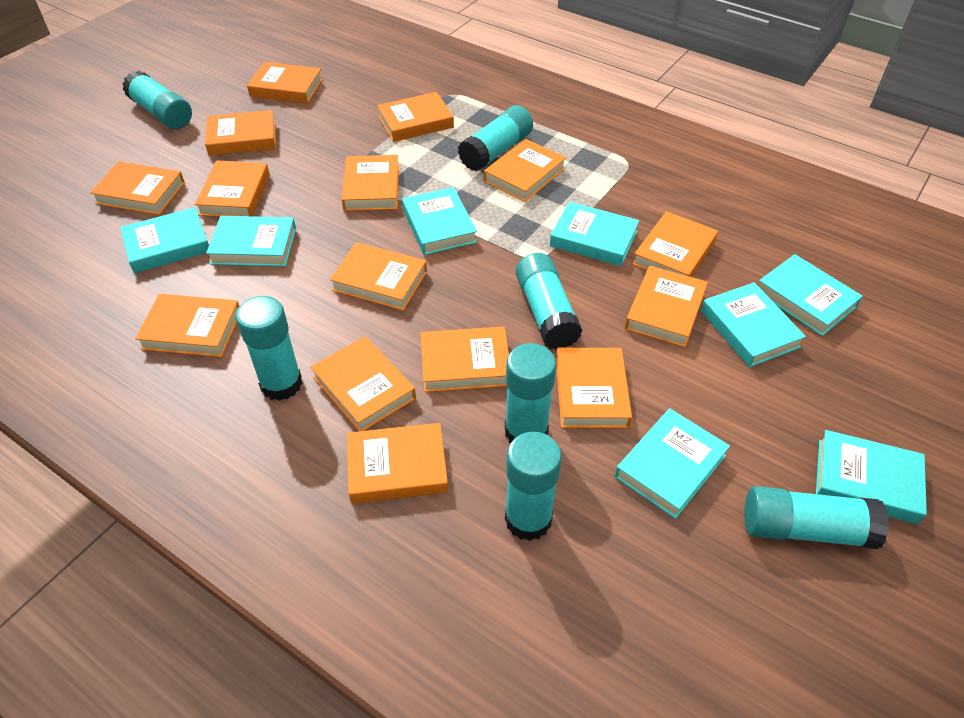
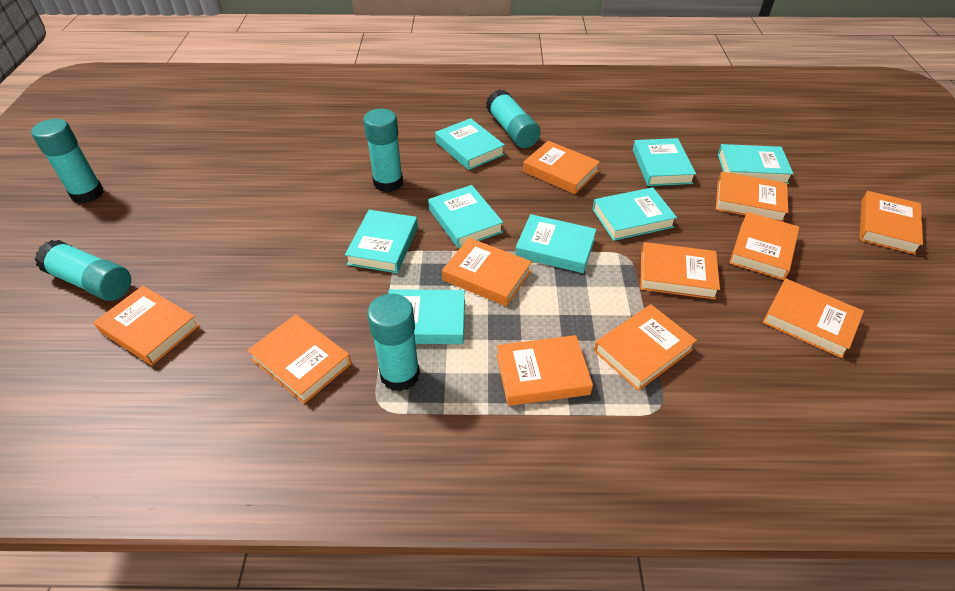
orange book: [90,161,185,215] [135,294,240,357] [195,160,270,217] [205,110,276,156] [247,62,323,104] [310,336,416,431] [330,242,427,311] [342,155,399,211] [347,423,448,504] [377,92,454,142] [421,326,509,392] [484,139,566,202] [556,348,632,428] [625,266,708,347] [632,211,718,277] = 15 -> [94,286,200,365] [247,314,352,404] [442,238,532,306] [496,335,593,406] [523,141,600,194] [594,304,697,391] [640,242,720,300] [716,172,788,222] [730,212,799,280] [763,278,864,358] [859,191,923,255] = 11
turquoise glue stick: [122,71,192,129] [236,296,303,401] [458,105,533,171] [505,343,556,443] [505,432,562,541] [516,253,583,350] [744,486,889,549] = 7 -> [31,119,104,203] [34,240,131,301] [363,109,403,192] [367,294,420,391] [486,89,541,148] = 5

